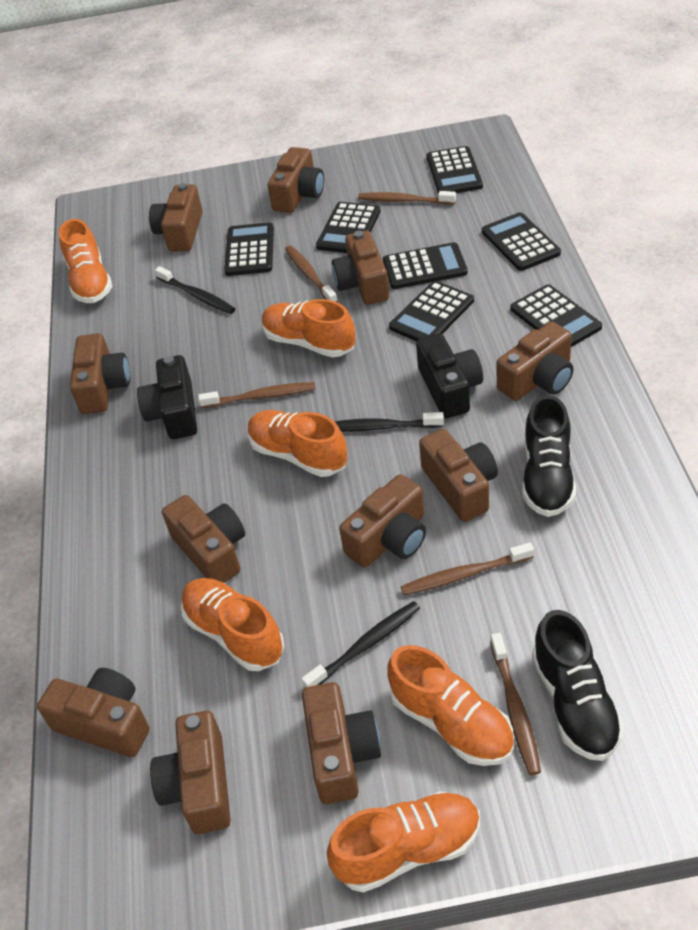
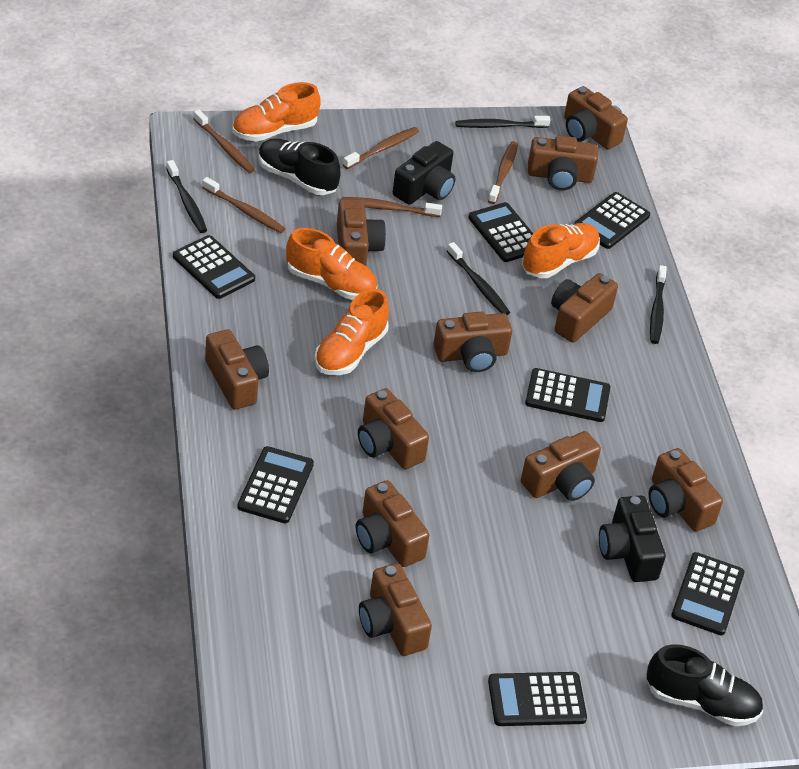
black toothbrush: [155,266,235,314] [302,601,420,688] [334,412,444,432] = 3 -> [166,160,207,233] [447,242,510,315] [455,116,550,128] [650,265,667,344] = 4
orange shoe: [59,219,113,303] [181,578,285,671] [248,410,347,477] [262,299,355,357] [327,791,480,892] [387,645,514,766] = 6 -> [232,82,321,142] [286,228,377,300] [314,289,389,375] [522,223,600,278] = 4

